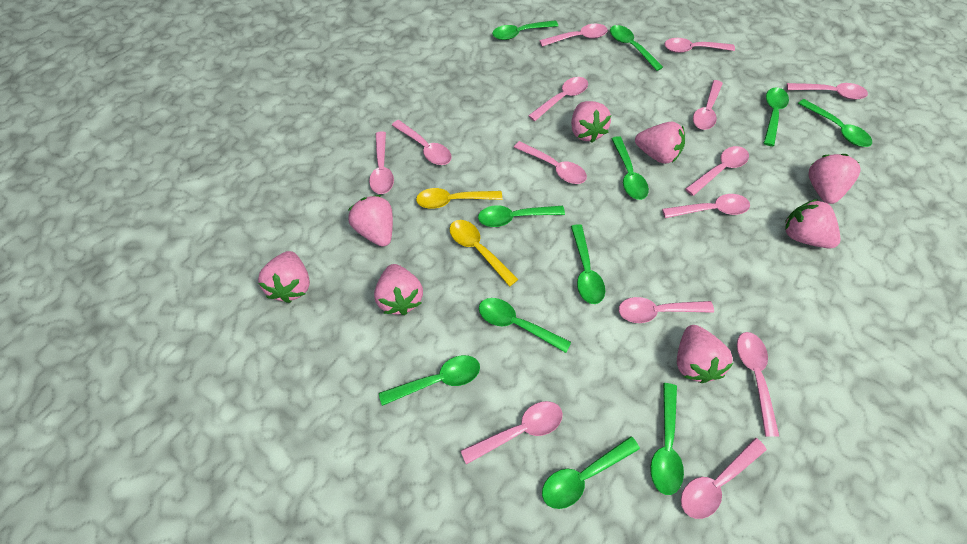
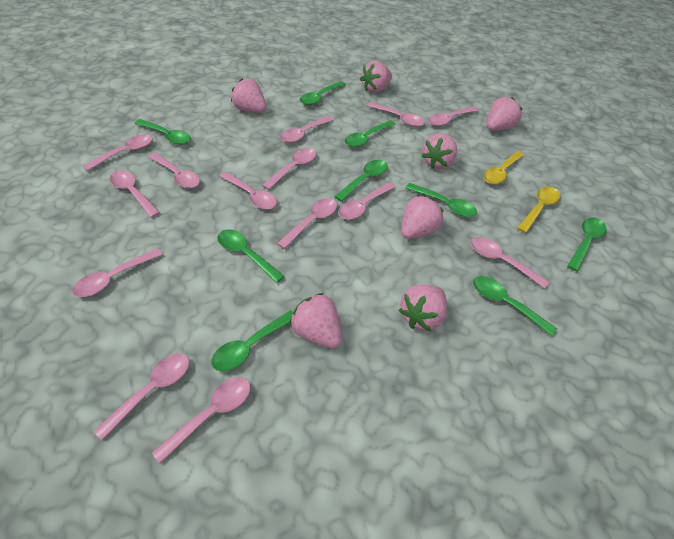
green spoon: [379,355,480,406] [478,205,565,227] [479,298,571,353] [492,20,558,40] [542,436,640,509] [571,224,605,304] [610,25,663,71] [611,136,649,200] [650,383,684,495] [764,87,789,146] [798,99,872,147] = 11 -> [135,119,191,145] [211,310,293,371] [217,229,285,283] [300,81,346,105] [334,160,388,202] [345,120,395,147] [405,183,477,217] [473,276,557,336] [567,218,607,271] = 9
pink strawberry: [258,251,310,303] [348,195,393,247] [374,264,423,315] [571,101,611,143] [635,122,685,164] [677,325,734,383] [785,199,841,248] [808,154,861,204] = 8 -> [231,78,266,113] [290,293,342,349] [360,61,392,93] [399,285,447,331] [401,195,444,239] [422,133,457,169] [487,97,522,131] = 7

